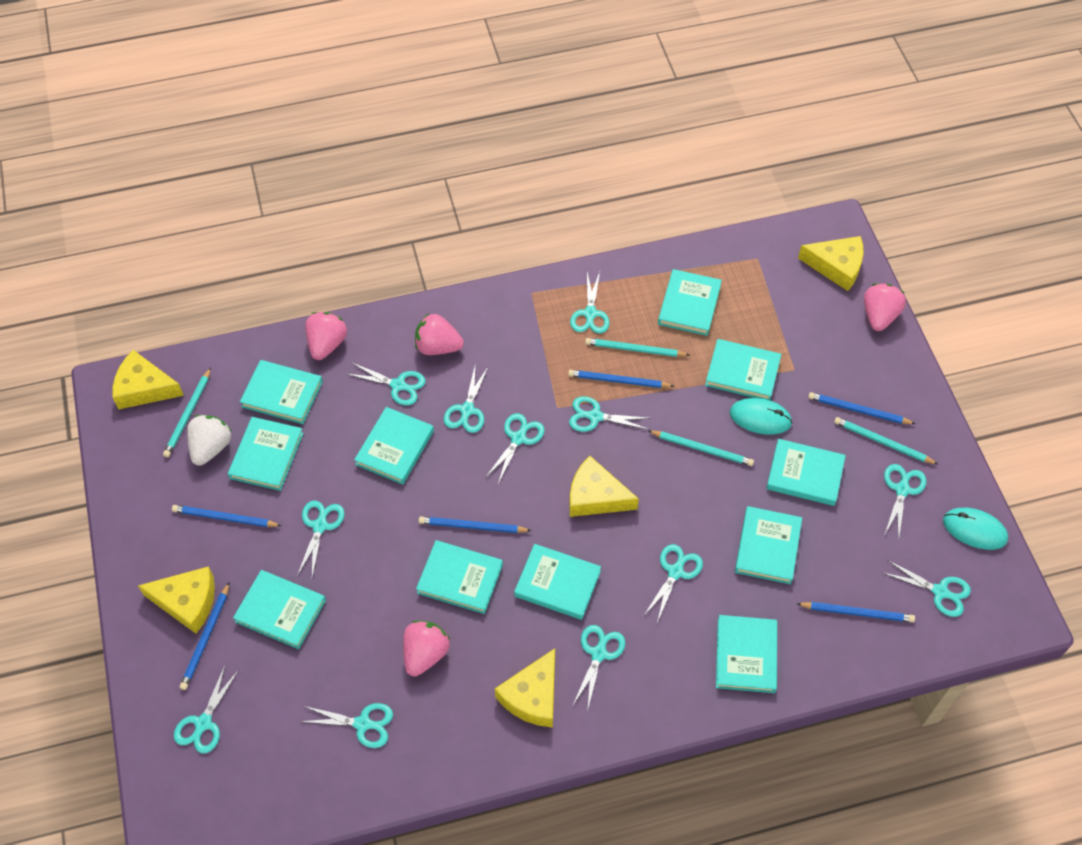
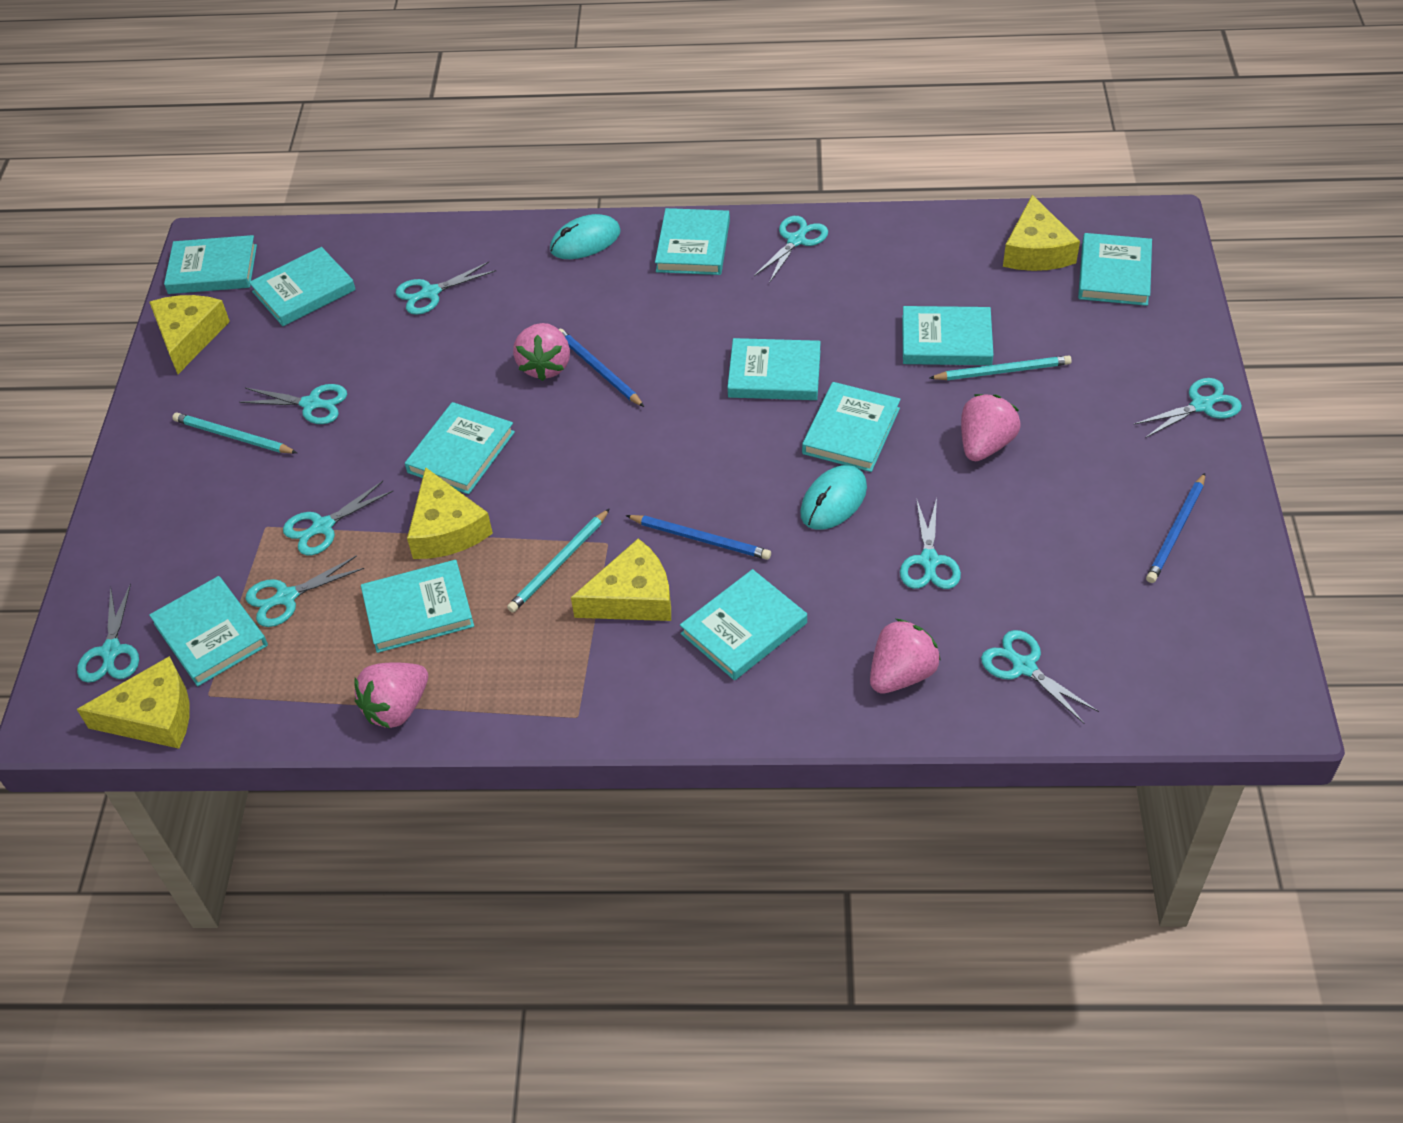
blue pencil: [172,505,282,527] [180,583,229,690] [419,516,532,533] [568,370,674,388] [797,602,915,622] [808,392,915,424] = 6 -> [559,329,644,407] [625,515,771,560] [1146,473,1205,583] = 3
turquoise pencil: [163,367,211,457] [585,338,689,357] [649,430,754,466] [834,417,938,464] = 4 -> [172,413,297,453] [507,508,610,613] [930,355,1072,380] = 3
turquoise scissors: [174,666,239,754] [297,500,345,577] [300,703,393,748] [347,362,425,405] [443,367,488,433] [485,413,545,484] [569,396,650,432] [570,272,610,334] [573,625,625,712] [644,544,703,623] [883,560,971,617] [884,464,927,539] = 12 -> [77,584,139,683] [239,384,347,424] [246,555,364,627] [283,481,393,555] [396,262,496,315] [754,216,828,283] [900,498,961,589] [981,630,1099,724] [1134,378,1242,438] = 9
white strawberry: [187,415,231,466] = 1 -> none = 0

